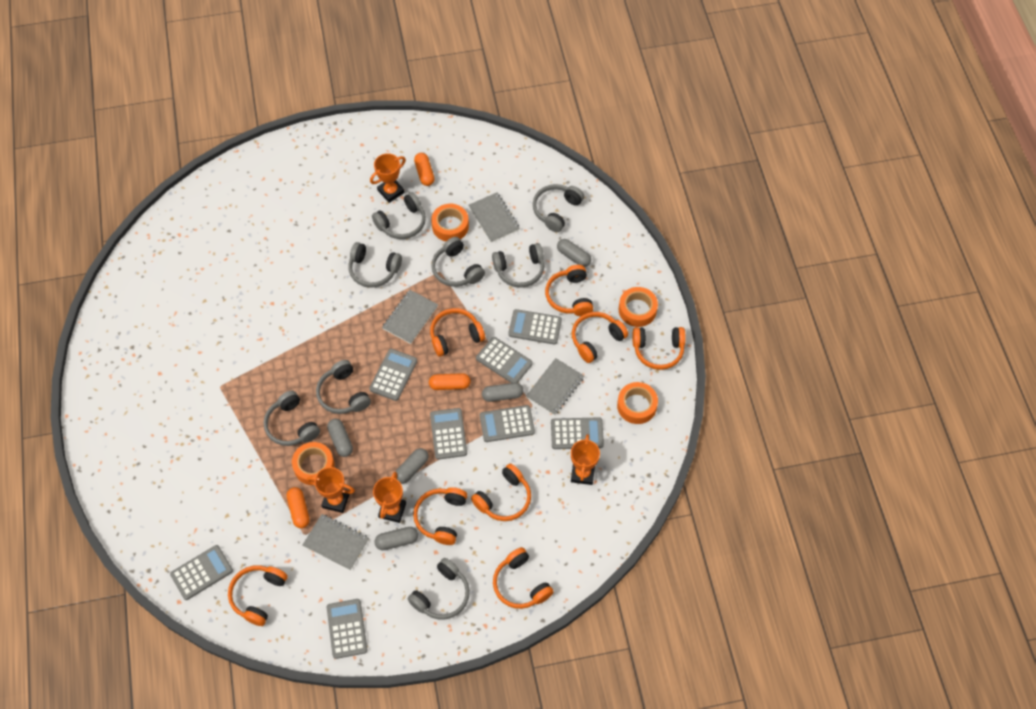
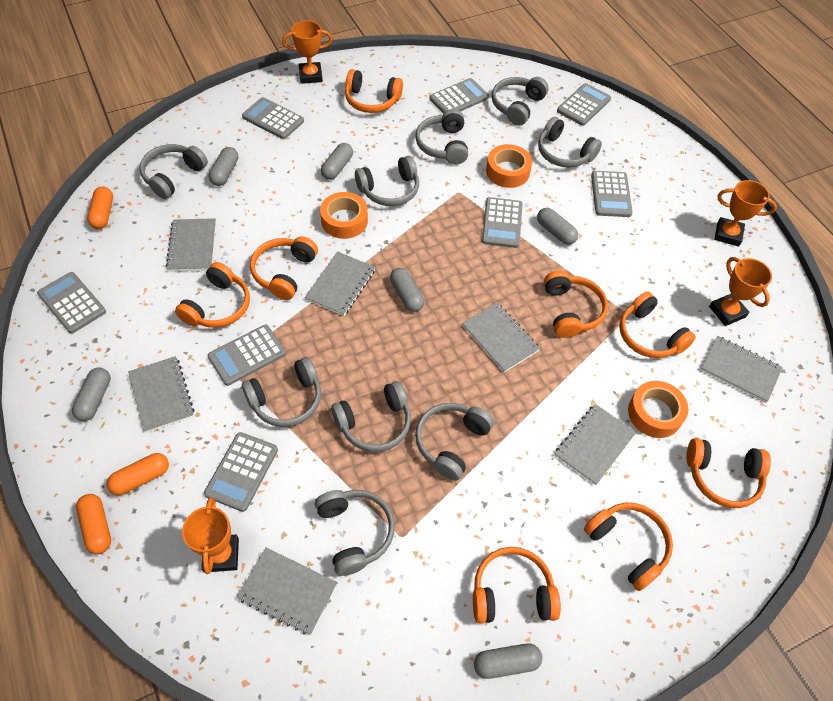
grey capsule: [327,419,353,457] [374,527,418,550] [395,448,429,484] [482,383,523,402] [557,239,591,267] = 5 -> [72,367,111,421] [209,147,239,186] [321,143,353,180] [390,268,424,312] [474,643,542,679] [537,208,578,245] = 6
grey headphones: [264,390,320,446] [316,360,371,414] [348,242,402,288] [372,192,426,239] [408,558,470,620] [431,237,485,287] [492,243,544,288] [533,184,584,232] = 8 -> [140,144,208,199] [242,357,321,427] [315,490,395,576] [331,381,411,452] [355,156,419,206] [415,109,468,164] [415,403,494,481] [492,77,549,125] [538,117,602,168] = 9
grey notebook: [303,514,369,570] [382,290,438,344] [469,193,520,242] [526,358,584,415] = 4 -> [128,356,195,433] [166,218,216,272] [237,547,338,635] [305,251,375,316] [462,303,540,373] [555,404,636,485] [701,336,783,403] = 7
orange tape: [292,442,335,485] [431,204,469,241] [617,382,658,424] [619,287,658,327] = 4 -> [320,192,368,239] [486,144,532,188] [628,381,688,438] = 3

